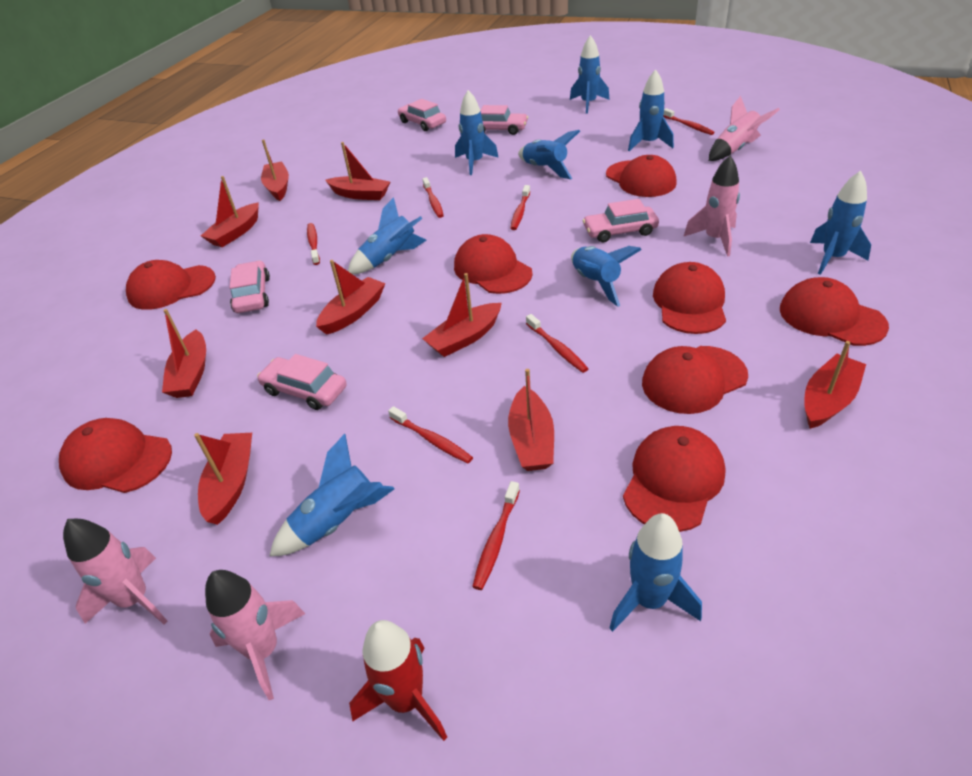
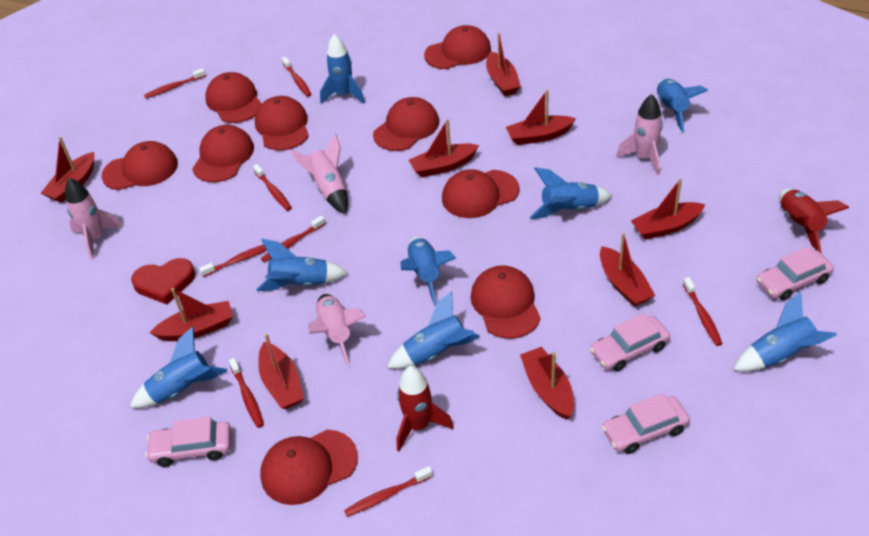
blue rocket: [269,434,394,557] [348,197,427,274] [455,90,499,175] [518,130,580,179] [570,35,610,114] [571,246,642,307] [609,513,702,632] [628,69,674,151] [810,171,871,275] = 9 -> [130,327,227,408] [256,239,348,291] [320,34,365,104] [387,291,480,369] [400,237,456,305] [530,167,612,219] [657,79,708,132] [734,292,837,371] = 8
pink car: [230,261,270,313] [257,354,347,410] [398,99,446,131] [480,105,528,135] [583,199,659,242] = 5 -> [145,417,231,467] [590,313,670,371] [602,393,690,454] [757,246,834,301] = 4
red cap: [59,418,172,493] [126,260,216,310] [454,234,533,294] [606,155,677,197] [623,426,725,532] [642,346,748,414] [653,262,726,334] [780,277,889,346] = 8 -> [102,141,178,190] [192,125,254,182] [205,72,262,123] [255,96,309,150] [260,430,358,505] [373,97,439,151] [424,25,491,69] [442,169,519,218] [470,265,541,339] = 9
red heart: none = 0 -> [131,258,195,305] = 1
red rocket: [349,620,447,741] = 1 -> [397,366,454,451] [779,189,849,253] = 2
red toothbrush: [307,223,320,265] [388,406,473,463] [423,177,444,218] [472,481,520,590] [510,185,530,230] [526,314,589,373] [663,108,715,135] = 7 -> [144,68,206,98] [199,245,267,277] [229,358,264,428] [253,164,292,211] [261,216,325,262] [282,57,312,97] [344,466,433,517] [683,277,722,346] = 8

